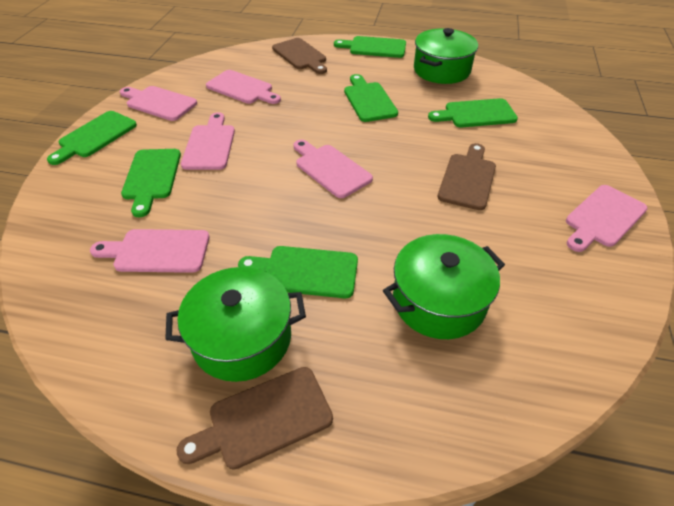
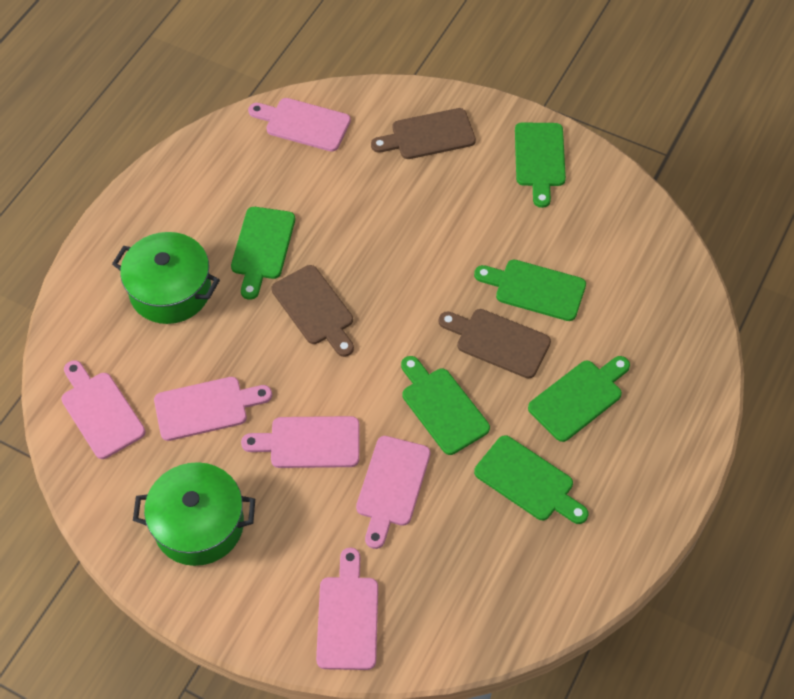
green pot: [165,267,306,382] [383,234,505,339] [414,28,478,84] = 3 -> [112,232,220,324] [133,462,255,566] = 2

